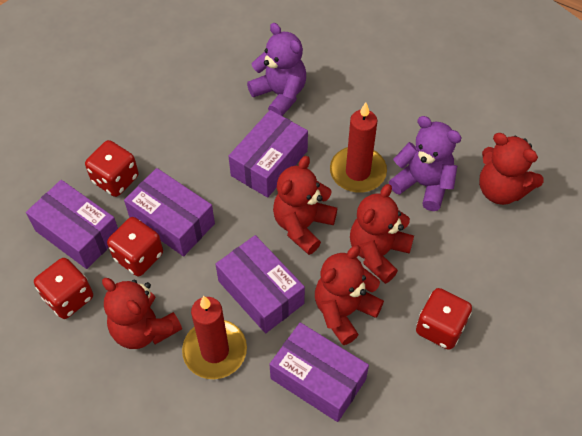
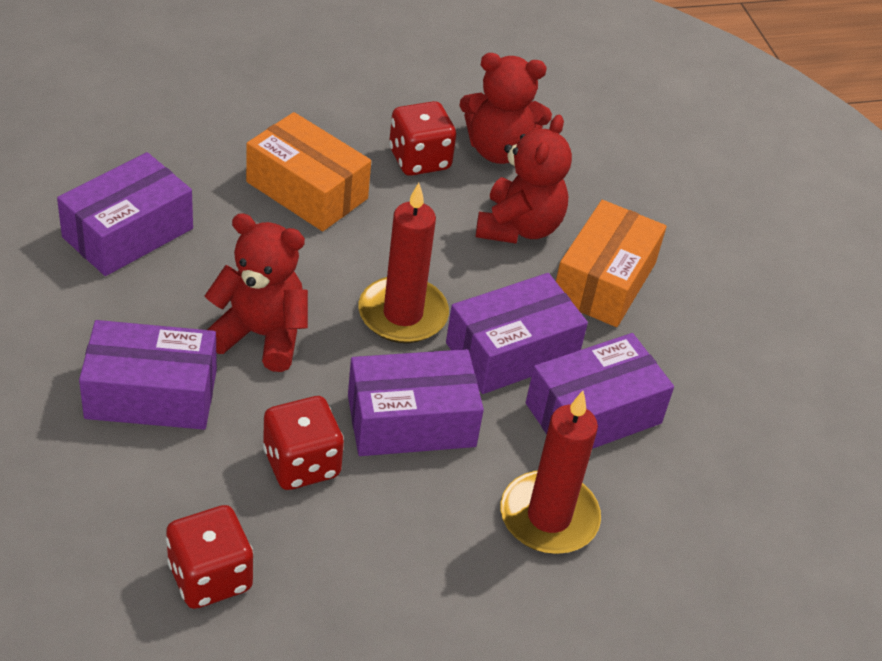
orange box: none = 0 -> [246,112,371,231] [556,200,666,327] = 2
purple teddy bear: [247,23,306,116] [389,116,462,211] = 2 -> none = 0
red dice: [34,258,93,319] [85,140,139,197] [107,217,163,276] [416,288,472,350] = 4 -> [166,505,253,609] [263,396,344,490] [389,101,456,176] = 3
red teddy bear: [102,278,182,349] [273,156,337,255] [315,245,384,345] [350,184,414,284] [479,133,544,205] = 5 -> [205,213,308,372] [459,53,552,164] [476,115,572,244] = 3

